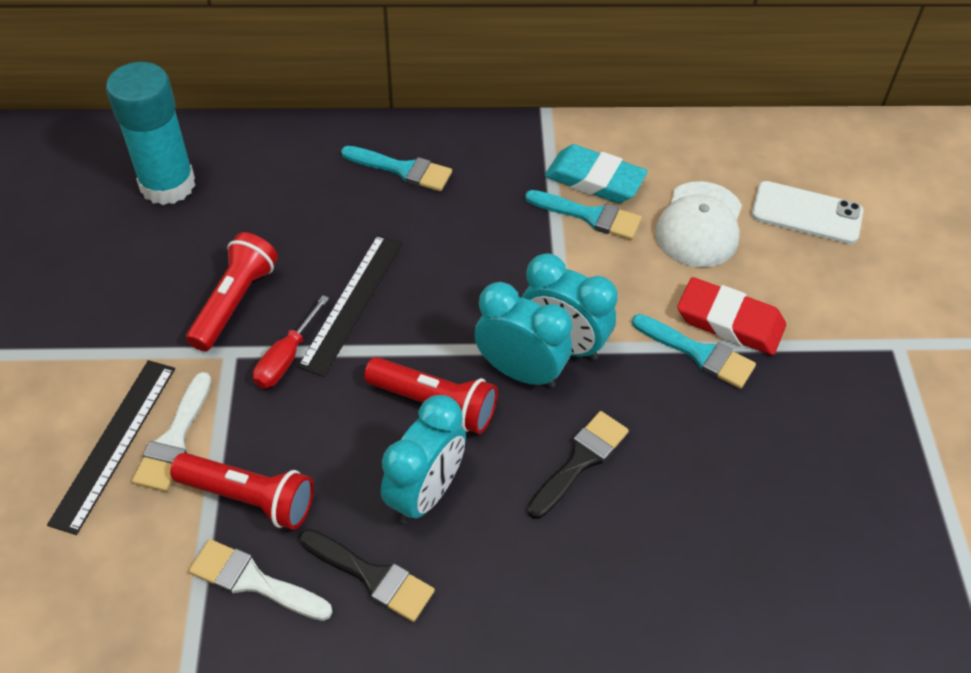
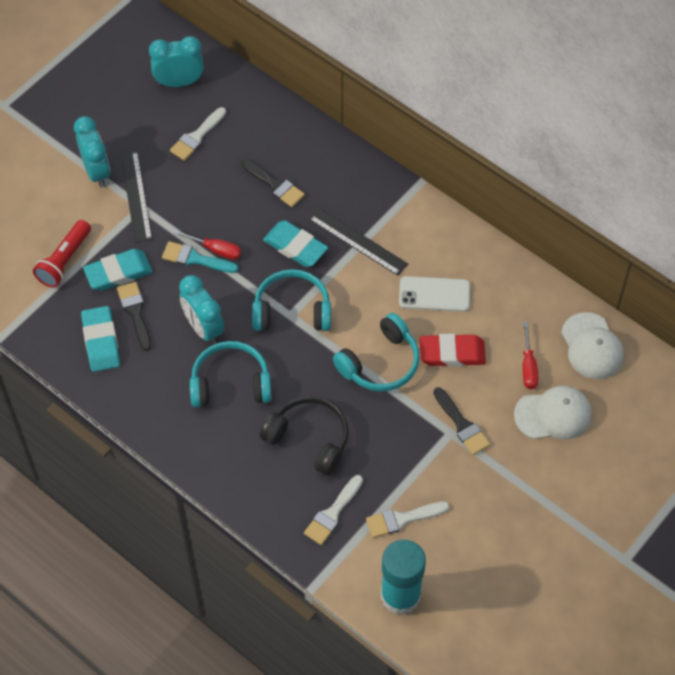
black brush: [299,529,435,622] [527,411,629,519] = 2 -> [117,282,151,351] [241,159,305,207] [433,387,490,455] = 3
black headphones: none = 0 -> [260,396,349,476] = 1
red flashlight: [170,453,314,530] [186,232,278,351] [364,357,498,434] = 3 -> [33,220,91,288] = 1
red screwdriver: [253,295,329,388] = 1 -> [174,230,241,260] [523,322,539,389] = 2
turquoise brush: [341,146,452,191] [525,190,642,240] [632,314,756,389] = 3 -> [162,241,239,273] = 1
turquoise eraser: [545,144,648,203] = 1 -> [81,306,120,372] [83,249,153,291] [263,220,328,267] = 3
turquoise headphones: none = 0 -> [190,341,272,408] [252,269,331,331] [333,313,420,392] = 3
white brush: [132,372,211,492] [189,539,333,621] = 2 -> [170,107,226,161] [304,475,363,545] [366,501,449,538] = 3
white cap: [655,181,742,267] = 1 -> [514,386,592,439] [561,312,624,379] = 2

